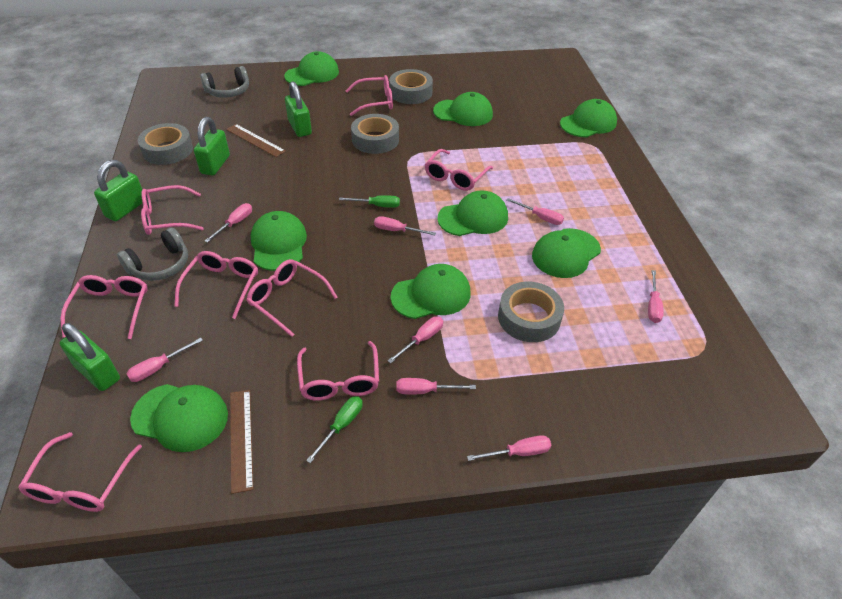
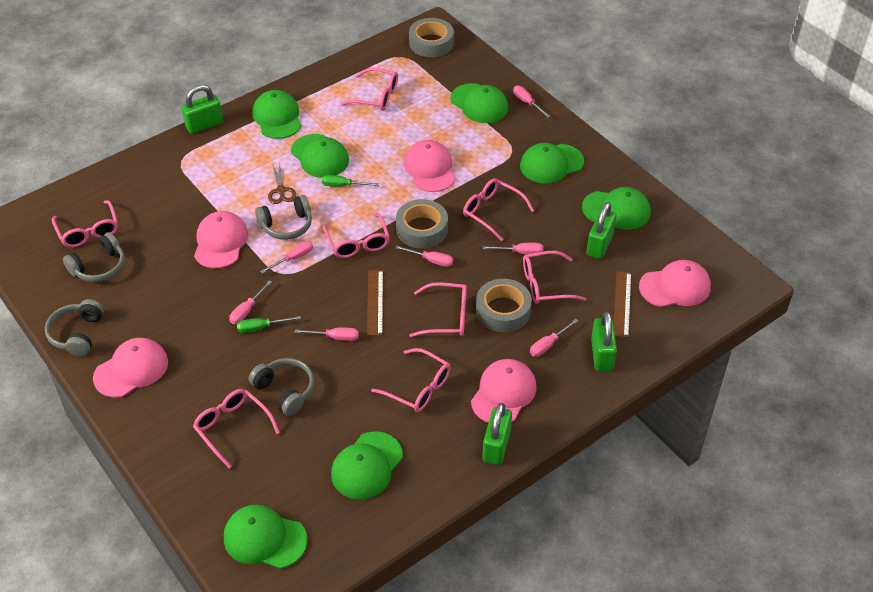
brown scissors: none = 0 -> [268,163,296,204] = 1
green cap: [130,384,228,452] [251,211,307,271] [284,51,339,86] [391,264,471,319] [433,92,493,126] [437,190,508,236] [532,228,601,278] [560,99,617,137] = 8 -> [224,505,307,569] [252,90,301,139] [291,134,349,178] [331,431,403,500] [450,83,508,123] [520,143,584,184] [582,187,651,230] = 7
grey headphones: [117,227,188,281] [200,66,249,98] = 2 -> [45,299,104,356] [63,232,125,282] [249,358,314,416] [255,195,312,240] = 4
grey tape: [138,123,193,165] [351,114,399,154] [389,69,433,104] [498,282,564,342] = 4 -> [396,199,448,248] [409,18,454,57] [476,279,532,332] = 3
pink cap: none = 0 -> [93,338,168,398] [194,211,248,268] [404,140,456,192] [471,359,537,423] [639,260,711,307] = 5
pink screwdriver: [127,338,203,382] [205,203,252,243] [374,216,436,236] [388,316,443,363] [396,378,476,395] [467,435,551,461] [507,198,564,225] [648,270,664,323] = 8 -> [229,281,272,324] [260,241,313,274] [295,327,359,341] [395,245,453,267] [483,243,543,255] [513,86,550,118] [530,319,578,357] = 7

